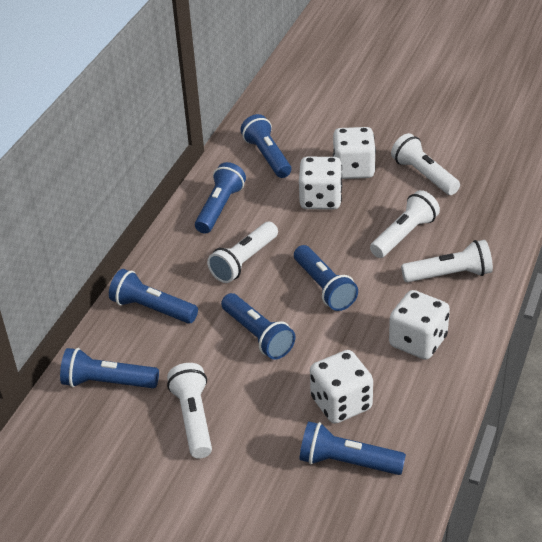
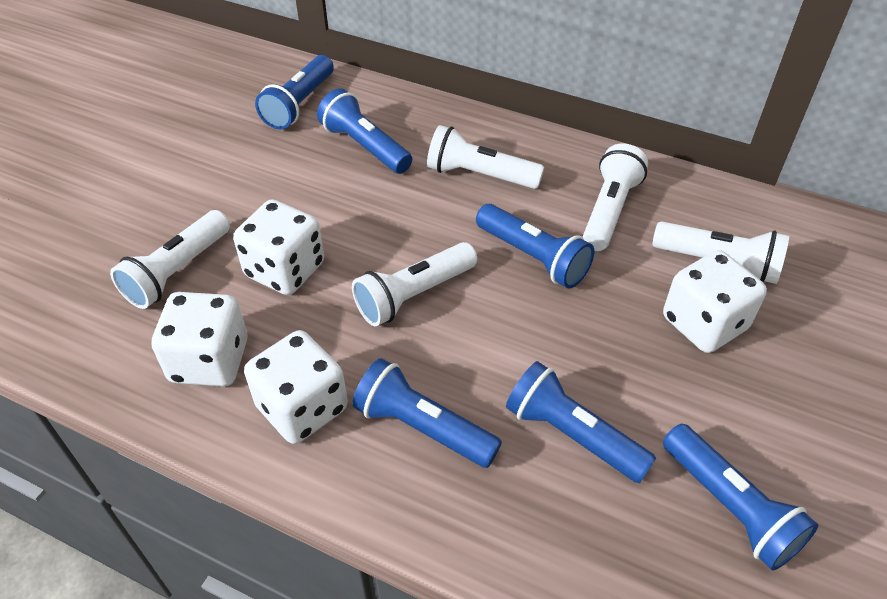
blue flashlight: [60,348,159,388] [109,269,198,324] [195,162,246,234] [221,293,295,360] [240,114,291,178] [294,245,358,311] [300,421,406,475] = 7 -> [255,55,334,130] [317,88,412,174] [352,358,502,468] [476,204,594,289] [506,361,656,483] [663,424,818,571] = 6

